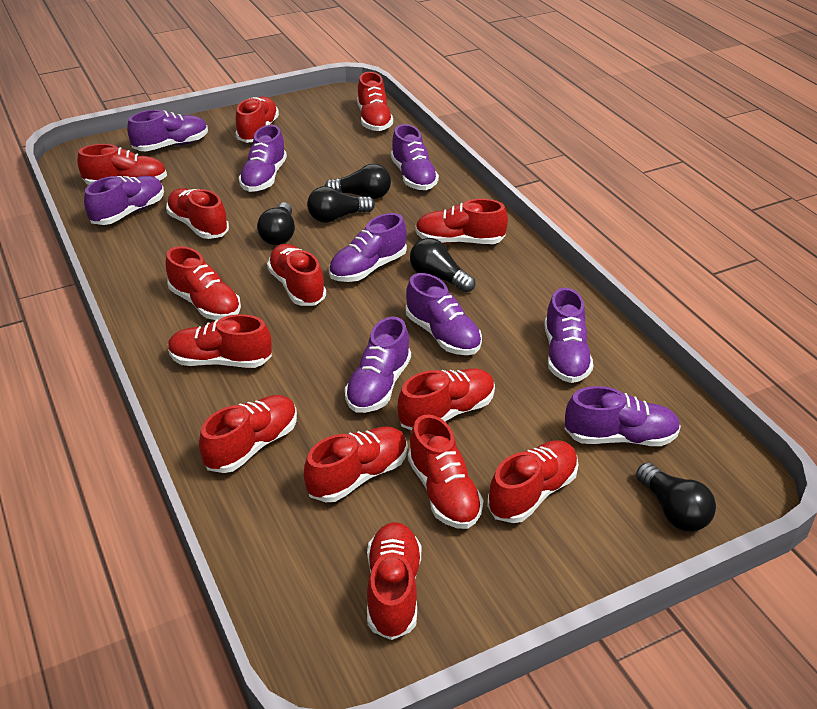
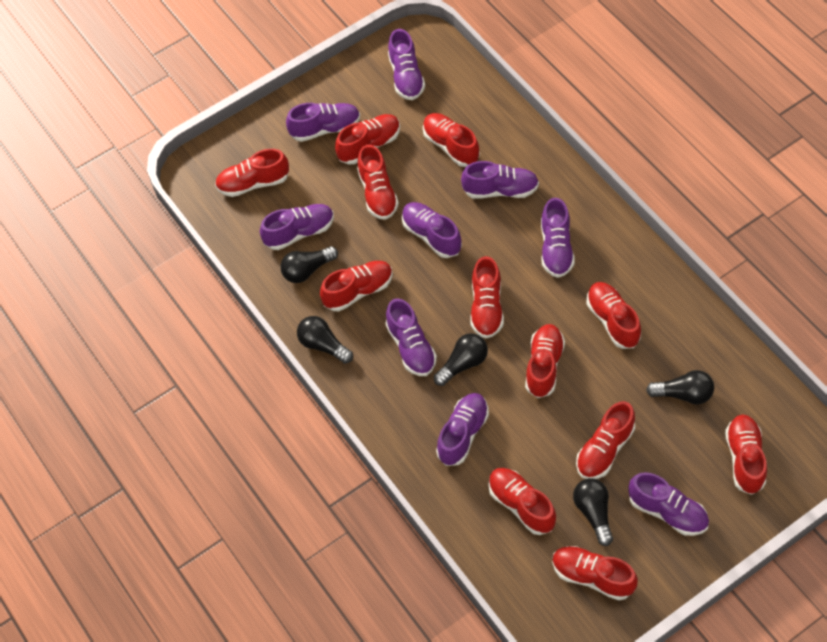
red shoe: [77,144,167,185] [166,188,229,239] [166,246,241,320] [168,314,272,368] [199,395,297,473] [235,97,279,143] [267,244,326,306] [304,426,407,502] [357,72,393,131] [367,522,421,640] [398,368,495,431] [408,414,484,529] [415,199,508,244] [487,440,579,523] = 14 -> [215,149,289,197] [320,261,393,311] [335,114,400,165] [357,145,399,220] [423,113,480,167] [470,256,504,338] [488,468,556,535] [525,324,565,398] [552,546,638,600] [576,401,635,479] [586,282,641,349] [725,414,767,495] = 12

